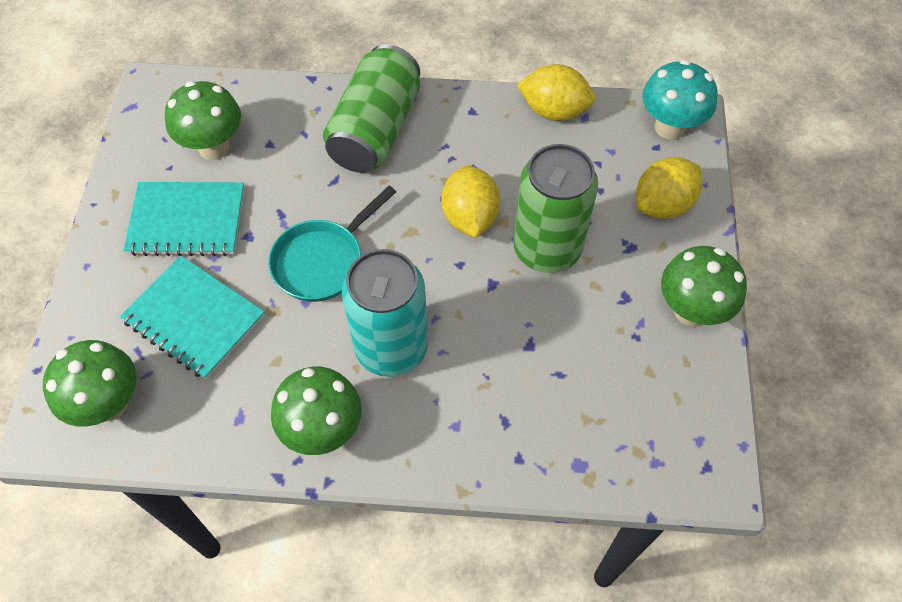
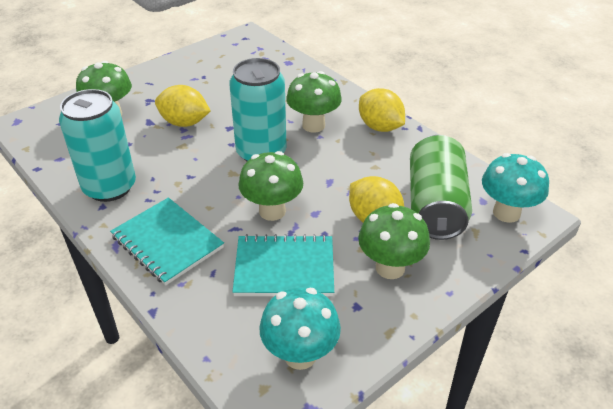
green can: [323,44,420,173] [513,144,598,273] = 2 -> [410,135,472,240] = 1
turquoise can: [342,249,428,377] = 1 -> [59,89,136,202] [229,58,287,162] = 2
turquoise mushroom: [642,60,718,140] = 1 -> [259,287,341,370] [482,153,549,223] = 2
turquoise pan: [268,186,396,302] = 1 -> none = 0

